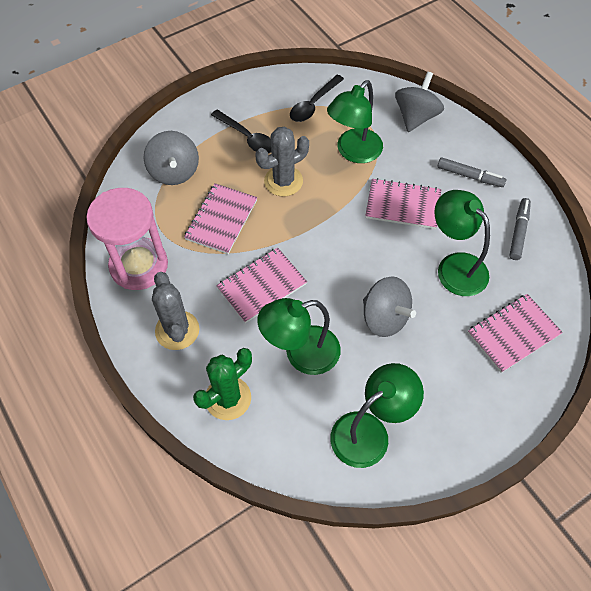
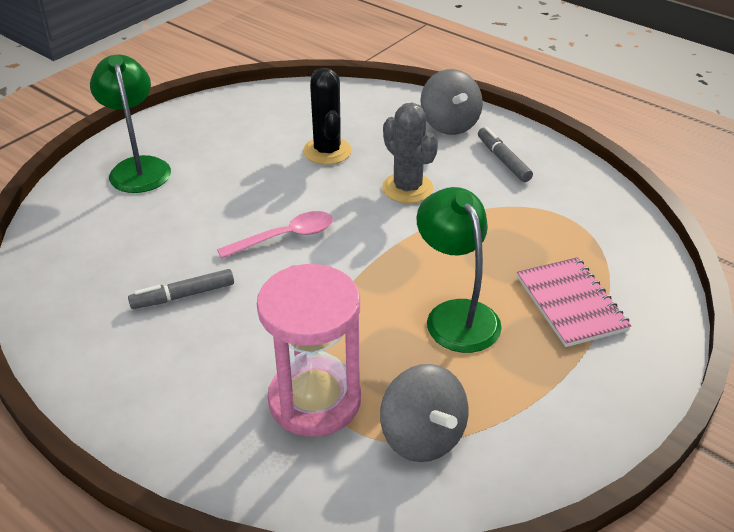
black cactus: none = 0 -> [303,68,352,165] = 1
black spoon: [211,110,271,153] [290,75,344,122] = 2 -> none = 0
green cactus: [193,348,252,420] = 1 -> none = 0
green lamp: [257,298,341,375] [327,80,383,163] [330,363,424,468] [434,190,490,296] = 4 -> [90,54,171,193] [417,187,502,353] = 2
grey cactus: [152,272,199,350] [255,126,309,197] = 2 -> [382,103,438,203] = 1
grey spinning top: [144,131,199,185] [363,276,416,337] [395,72,444,132] = 3 -> [380,364,468,462] [420,69,483,135] = 2
pink notebook: [184,183,257,254] [216,248,307,323] [365,178,441,229] [468,294,563,373] = 4 -> [517,257,632,347] = 1
pink spoon: none = 0 -> [217,211,333,258] = 1

